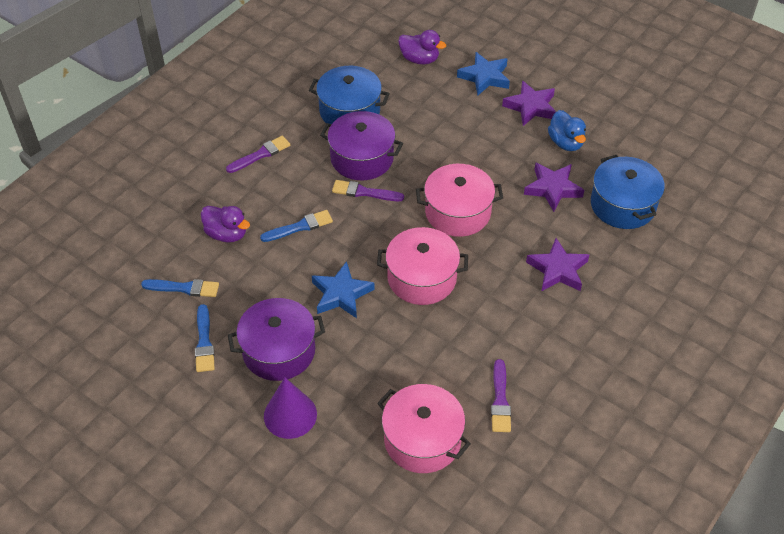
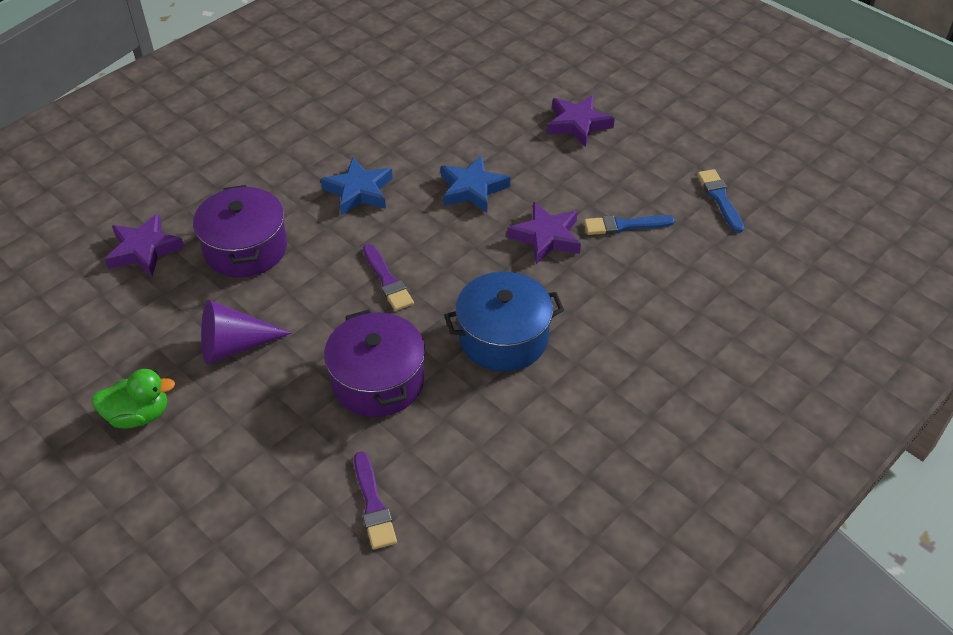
blue brush: [141,279,219,297] [195,304,215,372] [260,210,333,242] = 3 -> [584,215,675,235] [697,169,744,233] = 2
blue duck: [548,110,586,151] = 1 -> none = 0
blue pot: [309,66,390,124] [591,155,665,229] = 2 -> [444,272,564,372] = 1
green duck: none = 0 -> [92,369,175,428] = 1
pink pot: [377,227,468,305] [377,384,471,473] [416,164,503,237] = 3 -> none = 0
purple brush: [226,136,290,173] [332,180,404,201] [491,359,511,432] = 3 -> [354,451,397,549] [363,244,414,311] = 2
purple duck: [201,206,250,243] [398,30,446,64] = 2 -> none = 0

